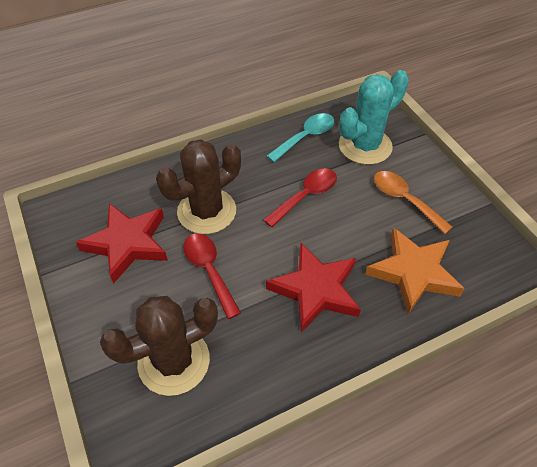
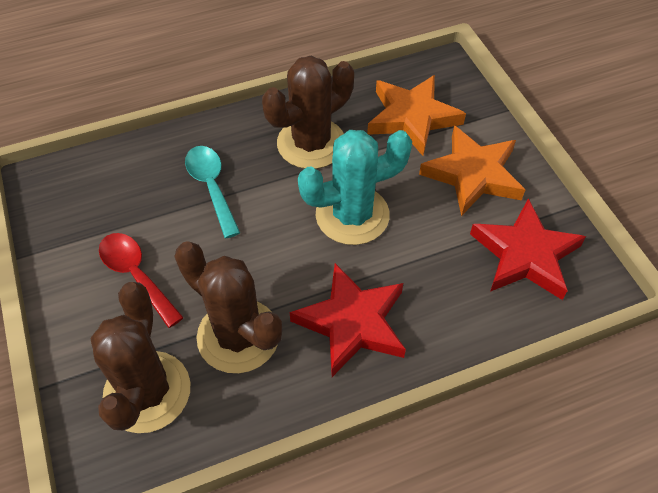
brown cactus: [100,296,218,396] [156,139,241,234] = 2 -> [91,282,190,433] [174,241,282,373] [262,56,354,169] = 3
orange spoon: [374,171,453,234] = 1 -> none = 0
orange star: [365,228,465,314] = 1 -> [367,75,466,156] [419,125,525,216] = 2
red spoon: [184,233,241,319] [263,168,337,227] = 2 -> [99,233,184,328] = 1

